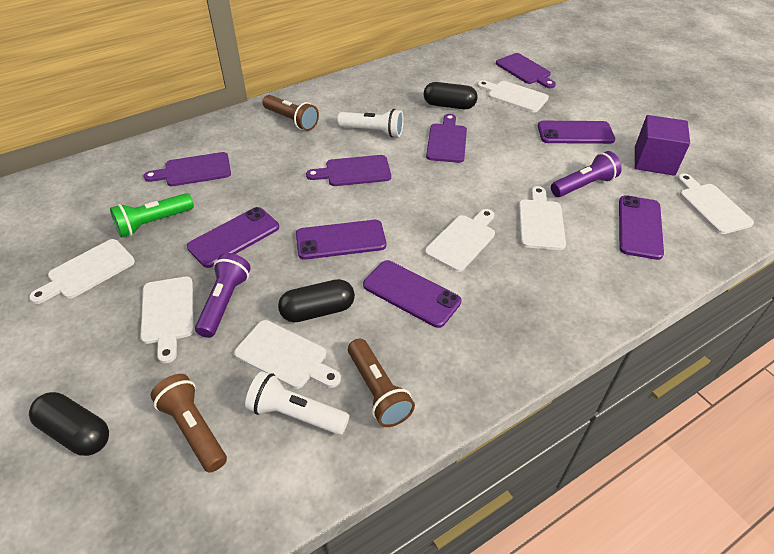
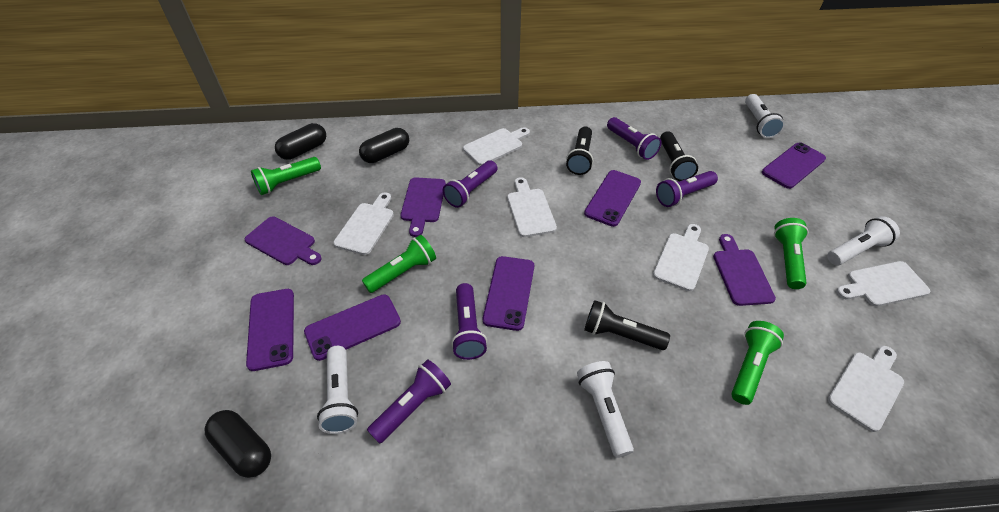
black flashlight: none = 0 -> [566,126,593,175] [584,300,670,350] [660,131,698,181] = 3
brown flashlight: [151,374,227,473] [262,95,319,131] [348,339,415,427] = 3 -> none = 0
green flashlight: [110,193,194,238] = 1 -> [251,157,321,195] [362,235,436,293] [731,321,784,405] [774,218,808,289] = 4
purple cube: [635,115,690,176] = 1 -> none = 0
purple cutting board: [143,152,231,186] [306,155,391,186] [426,114,467,163] [496,53,556,88] = 4 -> [245,216,322,265] [401,177,446,237] [713,234,776,306] = 3
purple flashlight: [195,253,251,338] [551,151,621,197] = 2 -> [367,360,451,444] [442,160,497,208] [451,283,487,360] [607,117,662,160] [656,171,718,207] = 5
white cutting board: [29,239,135,304] [140,277,194,363] [234,320,341,389] [425,209,495,272] [477,80,549,112] [519,186,566,250] [677,173,754,234] = 7 -> [334,192,394,255] [463,127,530,166] [507,177,557,237] [653,224,709,291] [828,346,904,432] [836,261,931,307] = 6
white flashlight: [245,371,350,435] [337,109,404,138] = 2 -> [317,346,358,434] [577,361,634,458] [745,94,785,138] [827,216,900,265] = 4

